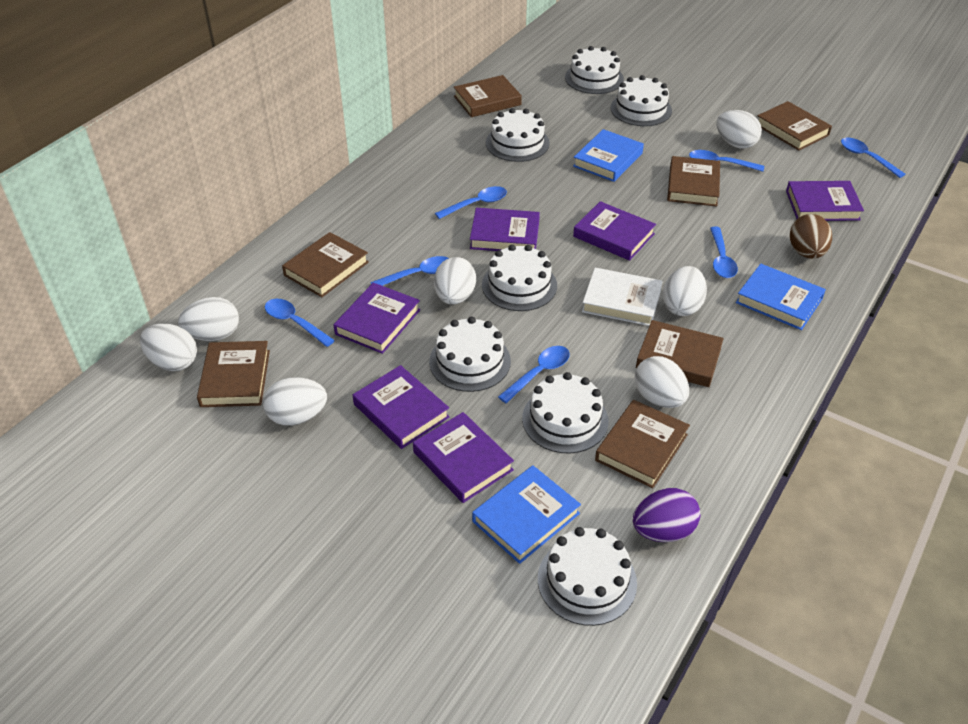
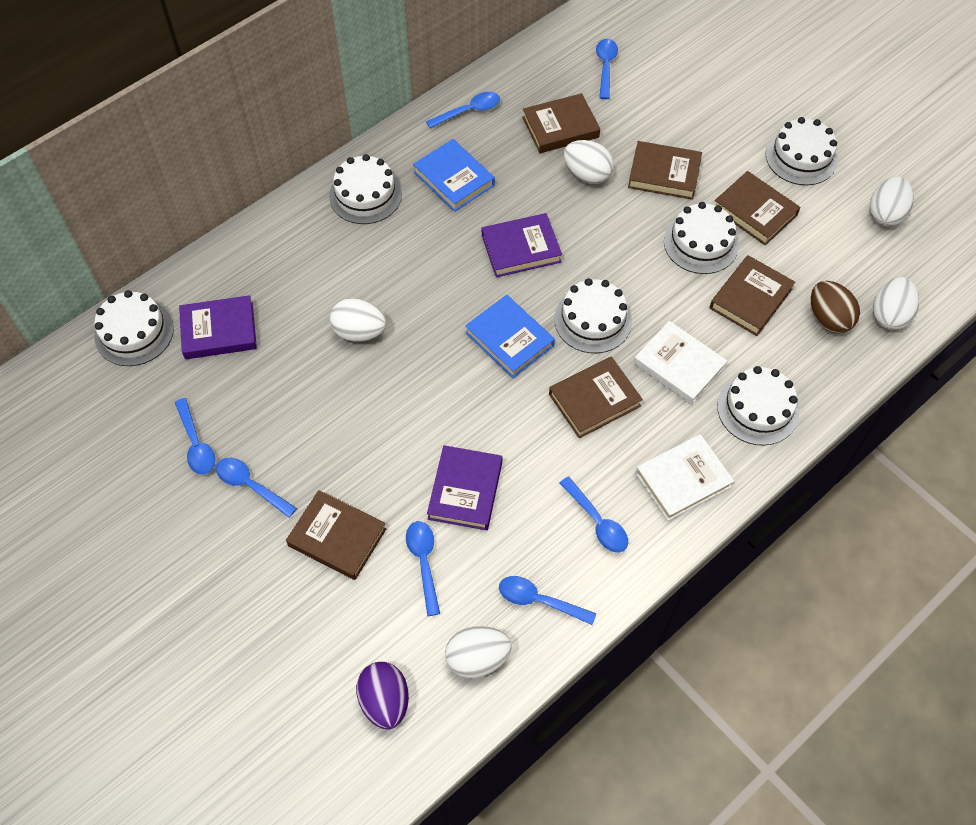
blue book: [472,465,581,564] [573,129,644,182] [736,264,826,330] = 3 -> [413,139,495,212] [465,295,555,378] = 2
brown book: [197,341,270,407] [282,232,369,297] [454,75,522,117] [595,400,690,488] [636,320,724,387] [667,156,720,206] [758,101,832,151] = 7 -> [286,490,386,580] [522,93,600,153] [549,356,643,438] [628,141,702,200] [710,255,795,336] [715,171,801,246] = 6
purple book: [334,282,420,354] [353,365,450,449] [413,412,514,503] [470,208,540,251] [573,201,656,261] [786,181,864,221] = 6 -> [179,295,257,359] [427,445,502,530] [482,213,562,277] = 3
white book: [582,268,663,326] = 1 -> [634,321,727,405] [635,434,734,521] = 2
white cake: [429,317,511,392] [482,244,557,311] [486,108,550,162] [522,372,609,454] [538,527,637,626] [565,46,624,94] [610,75,672,126] = 7 -> [94,290,174,366] [329,154,402,224] [554,278,632,353] [664,202,739,274] [717,366,799,445] [766,117,838,185] = 6
white egg: [140,324,197,371] [178,297,239,341] [263,377,327,426] [434,257,476,304] [634,356,689,408] [662,266,707,316] [716,110,762,149] = 7 -> [330,298,387,342] [445,626,512,678] [564,140,614,184] [870,176,914,227] [873,277,919,330] = 5

